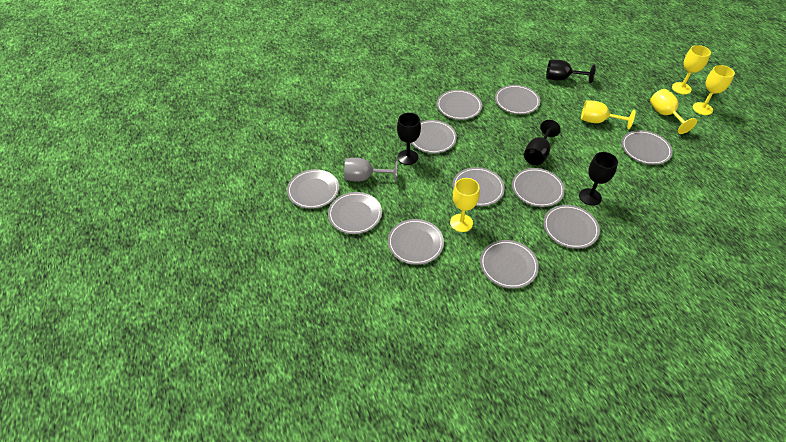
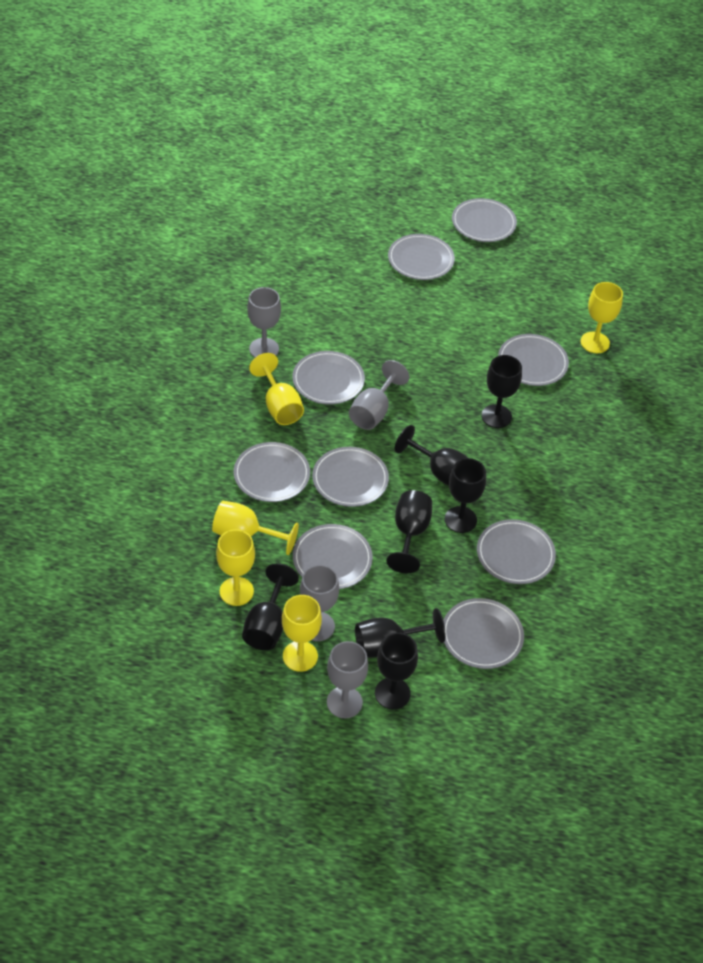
black goblet: [397,113,421,165] [524,120,561,165] [546,60,596,83] [579,152,618,206] = 4 -> [242,563,299,650] [355,608,445,658] [375,632,418,709] [386,490,432,573] [395,425,468,486] [445,458,486,533] [482,355,522,428] = 7
grey goblet: [344,158,397,182] = 1 -> [247,287,281,357] [300,565,339,641] [327,641,368,718] [349,360,409,430] = 4
grey plate: [287,169,339,209] [328,192,382,234] [388,219,444,265] [411,120,457,153] [437,90,482,120] [453,167,505,206] [480,240,539,289] [495,85,540,114] [512,168,565,207] [543,205,600,249] [621,130,673,165] = 11 -> [234,442,310,502] [292,351,365,405] [293,524,373,589] [312,447,389,507] [388,234,455,280] [443,598,524,669] [452,198,517,242] [477,519,556,584] [498,334,569,386] = 9

